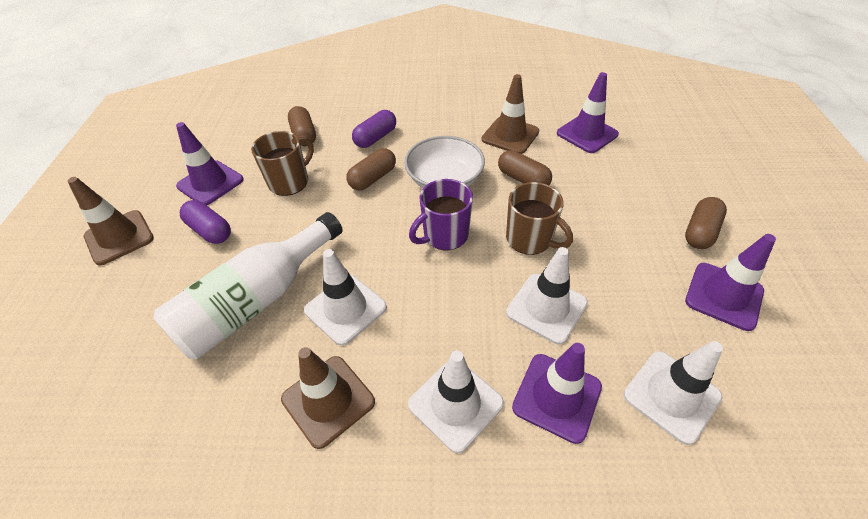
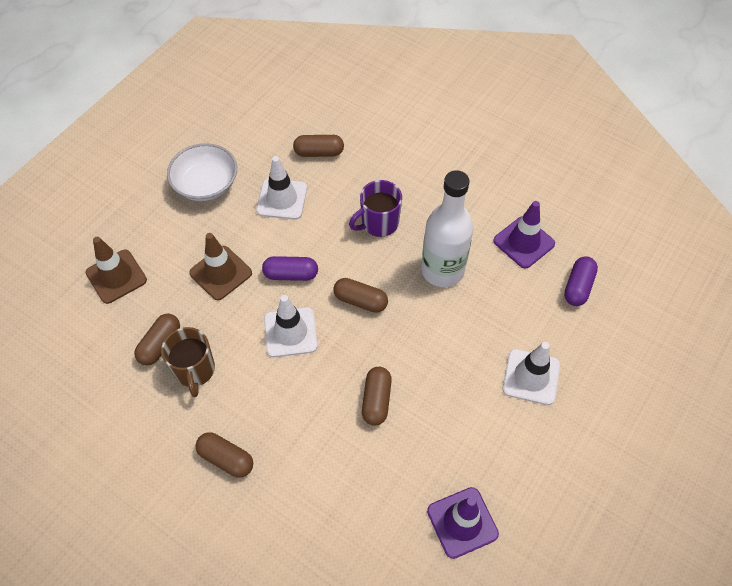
brown capsule: [288,106,316,146] [346,148,396,190] [498,150,552,185] [685,197,727,249] = 4 -> [134,313,180,365] [195,432,253,478] [293,135,344,157] [333,278,388,313] [362,367,392,426] = 5
brown mug: [251,131,314,196] [506,182,573,255] = 2 -> [161,327,215,397] = 1
brown traffic cone: [68,177,154,266] [281,347,375,449] [481,74,539,154] = 3 -> [86,237,147,304] [189,233,252,300] = 2
purple traffic cone: [176,122,244,205] [512,343,602,444] [557,72,619,153] [685,234,776,331] = 4 -> [427,487,499,559] [493,201,555,268] = 2
white traffic cone: [304,249,387,346] [408,350,504,453] [506,247,588,344] [623,341,723,445] = 4 -> [256,156,307,220] [264,295,318,357] [503,342,560,405] = 3

